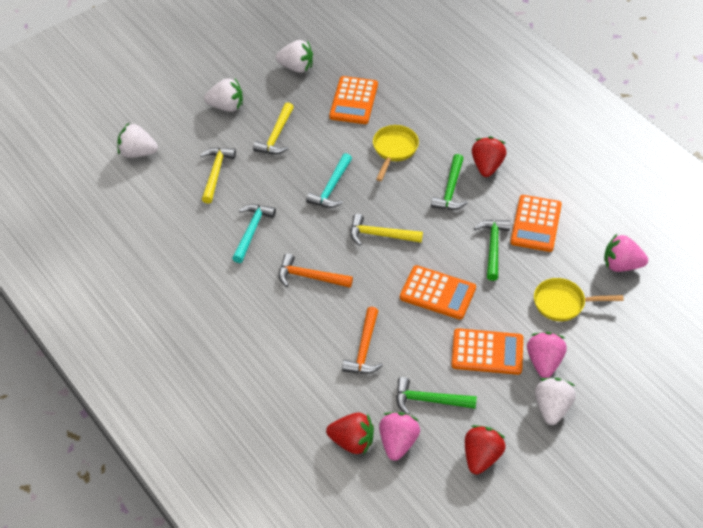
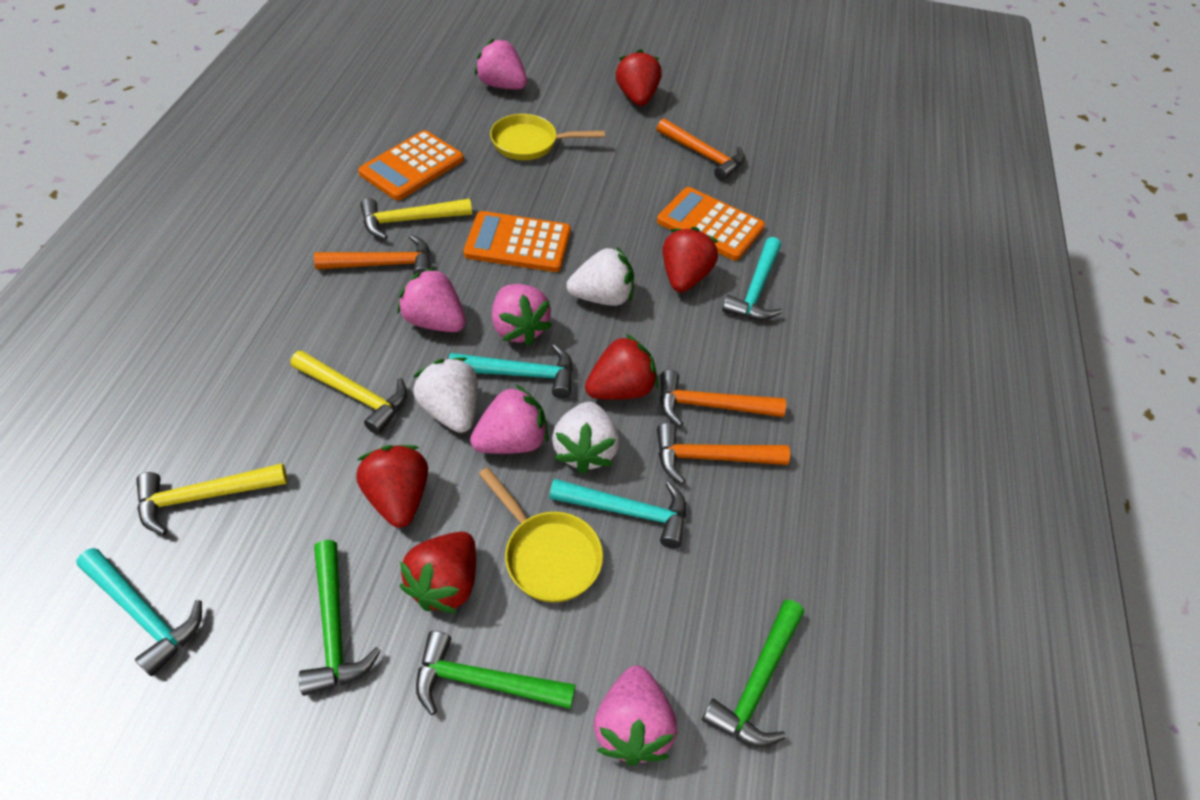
orange calculator: [329,76,378,124] [400,265,476,320] [451,328,523,375] [510,195,562,252] = 4 -> [358,130,464,200] [464,211,571,272] [657,187,765,261] = 3
orange hammer: [279,254,353,288] [342,307,383,373] = 2 -> [314,235,431,275] [657,118,745,181] [657,423,790,484] [660,370,786,426] = 4
pink strawberry: [379,412,420,461] [527,332,567,378] [604,234,648,272] = 3 -> [398,267,466,332] [470,385,549,454] [475,39,527,89] [492,284,552,345] [594,666,677,766] = 5
red strawberry: [326,412,374,455] [465,425,505,474] [472,136,507,177] = 3 -> [356,445,428,528] [399,532,476,613] [585,334,658,400] [616,49,662,106] [663,227,718,292] = 5
turquoise hammer: [232,204,276,263] [306,153,352,208] = 2 -> [76,548,202,676] [449,344,573,399] [549,479,686,549] [722,237,782,320] = 4
white strawberry: [117,122,158,158] [204,78,243,112] [276,40,313,73] [535,378,576,425] = 4 -> [413,357,478,433] [552,402,619,474] [566,247,634,306] = 3

